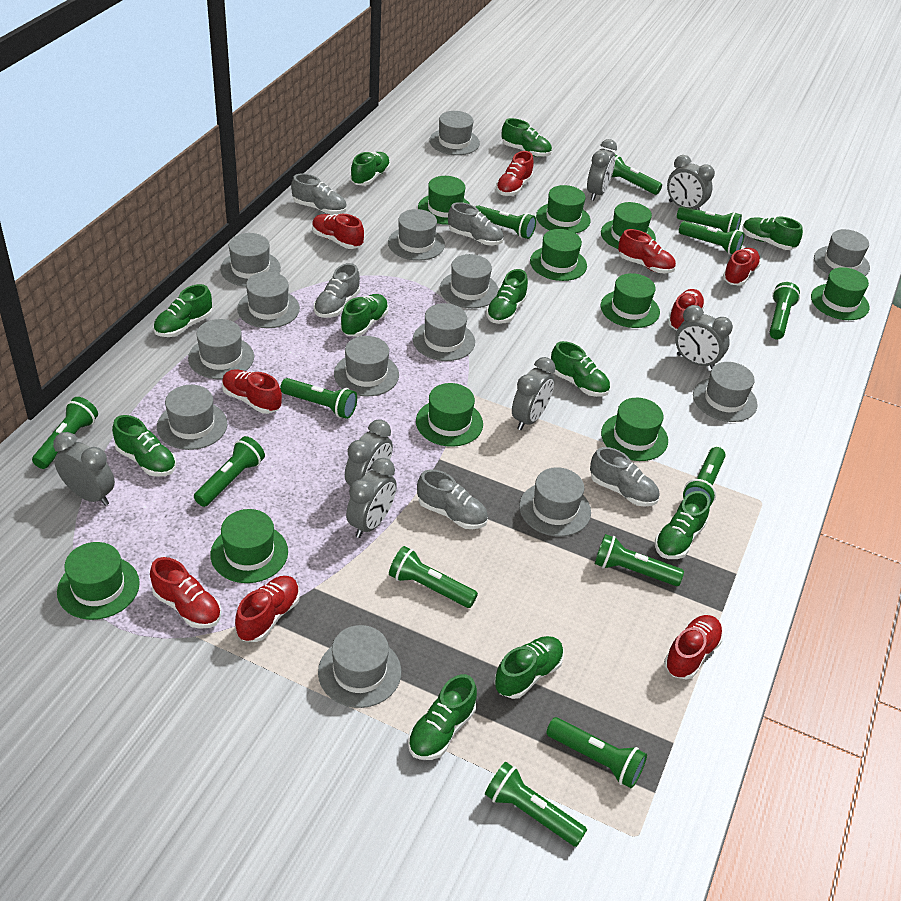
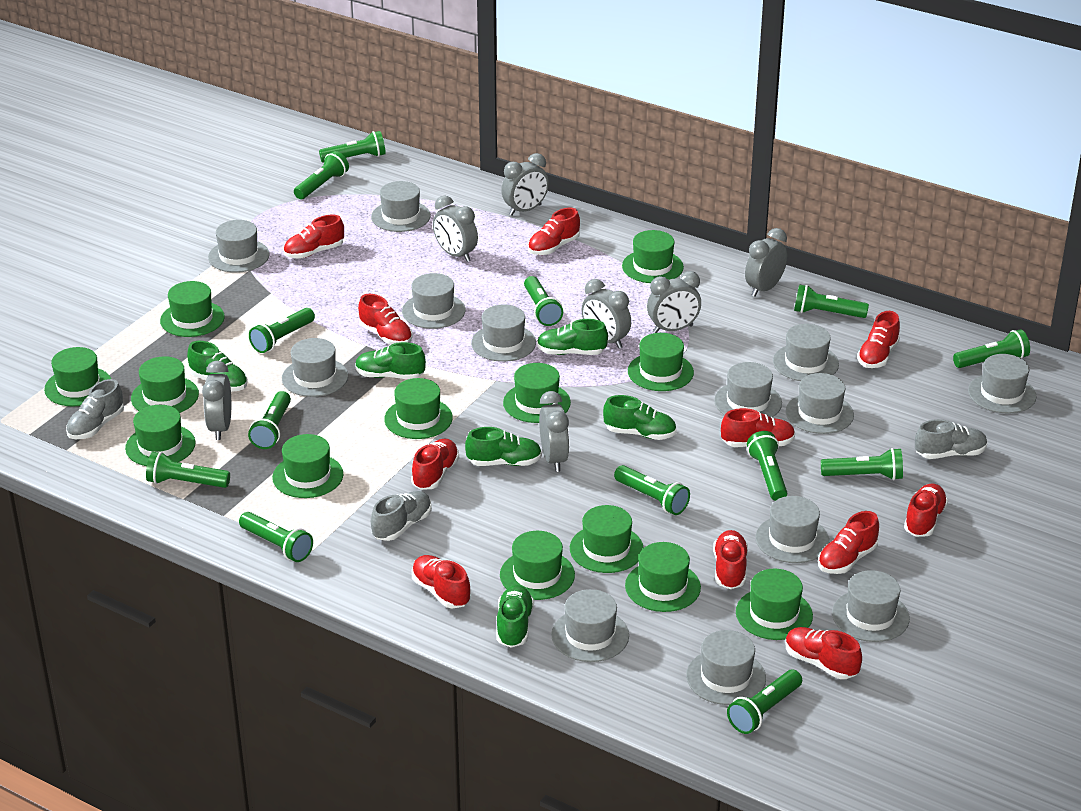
green hat: [57,542,140,620] [210,509,288,583] [416,383,483,447] [418,176,471,225] [530,229,587,281] [536,185,590,233] [601,202,656,249] [601,273,660,328] [601,398,668,461] [811,267,869,320] = 10 -> [44,347,111,407] [125,405,196,466] [131,356,199,413] [160,281,225,337] [272,434,343,498] [384,378,453,439] [500,531,575,600] [503,363,571,423] [570,505,643,573] [622,230,684,283] [625,542,701,612] [628,333,694,391] [736,569,813,640] = 13
green shoe: [112,415,176,477] [153,284,212,337] [341,294,389,337] [350,152,390,186] [408,674,477,760] [486,269,528,324] [494,636,564,699] [502,118,552,157] [551,341,610,397] [655,491,710,559] [742,217,803,250] = 11 -> [187,341,248,392] [355,342,426,379] [465,427,542,466] [496,585,534,648] [537,319,608,355] [603,395,677,440] = 6
grey shoe: [291,173,347,214] [314,263,360,318] [417,470,488,529] [448,202,504,245] [590,447,659,507] = 5 -> [66,379,124,439] [371,491,432,541] [915,419,987,459] = 3
red shoe: [150,557,222,629] [222,369,282,414] [235,576,300,642] [312,214,364,249] [496,151,534,196] [618,229,676,273] [664,615,723,679] [668,289,705,331] [723,248,761,286] = 9 -> [283,215,344,259] [358,294,413,345] [411,439,459,490] [412,555,471,609] [528,208,580,255] [713,530,748,589] [721,408,795,447] [785,627,862,679] [818,511,879,574] [857,311,900,368] [904,483,948,537] = 11

